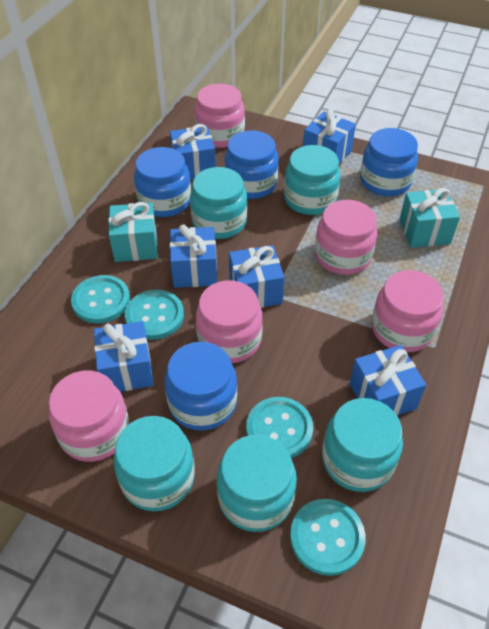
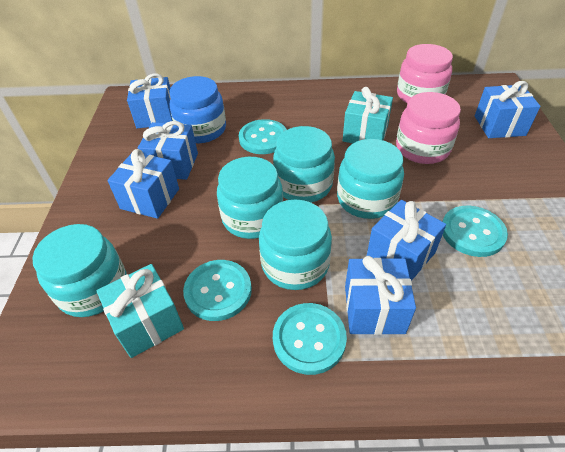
blue jar: [134,147,191,217] [165,342,237,431] [224,130,279,199] [360,128,418,196] = 4 -> [169,76,226,143] = 1
pink jar: [49,370,130,462] [195,84,245,148] [196,280,263,363] [315,200,377,275] [372,270,444,352] = 5 -> [396,92,461,164] [397,44,453,104] = 2

